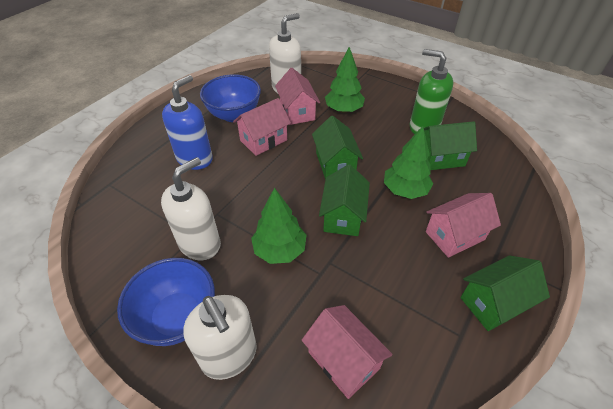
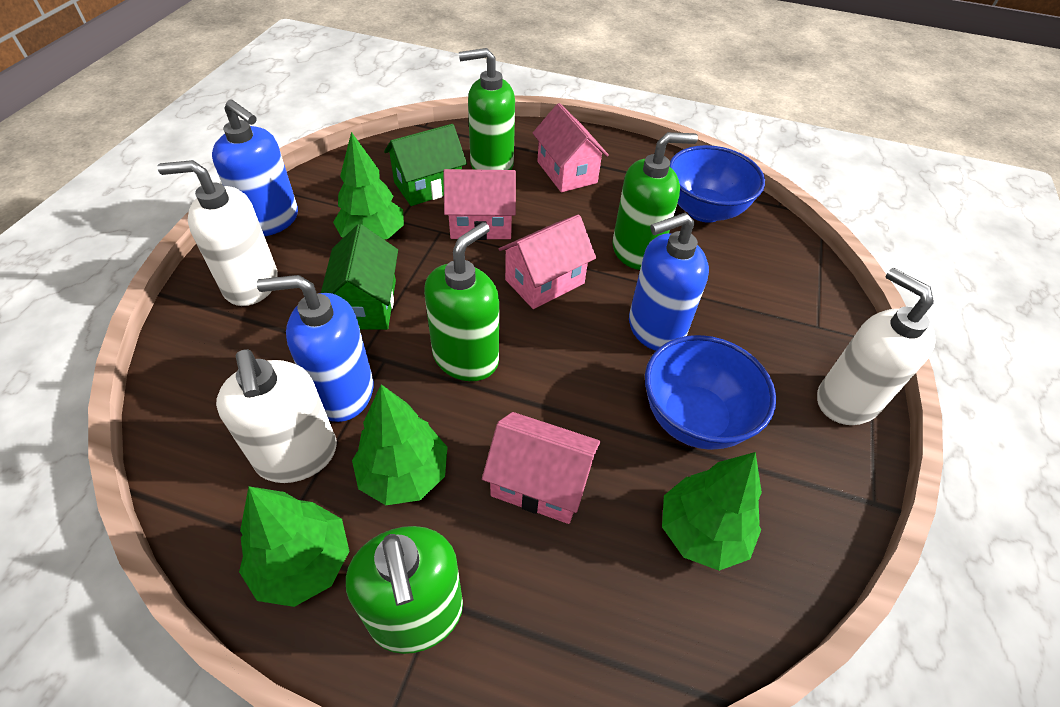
blue soap dispenser: [162,75,213,170] = 1 -> [212,99,298,236] [257,275,374,422] [629,213,709,351] = 3
green house: [312,116,363,180] [319,164,370,236] [424,121,477,170] [460,255,550,331] = 4 -> [321,224,398,330] [384,124,467,206] = 2
green soap dispenser: [410,49,453,134] = 1 -> [346,526,463,654] [424,222,499,381] [459,48,515,170] [612,132,698,270] = 4
green tree: [251,188,306,264] [325,47,365,113] [384,126,433,199] = 3 -> [239,486,349,607] [333,132,404,240] [352,384,448,505] [662,452,762,571] = 4

